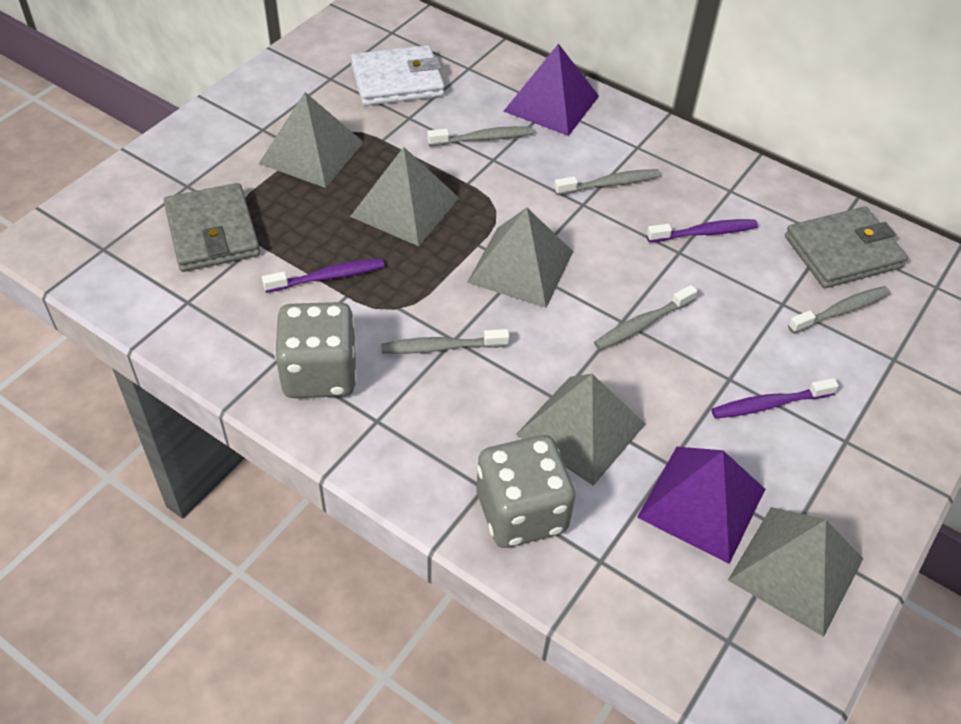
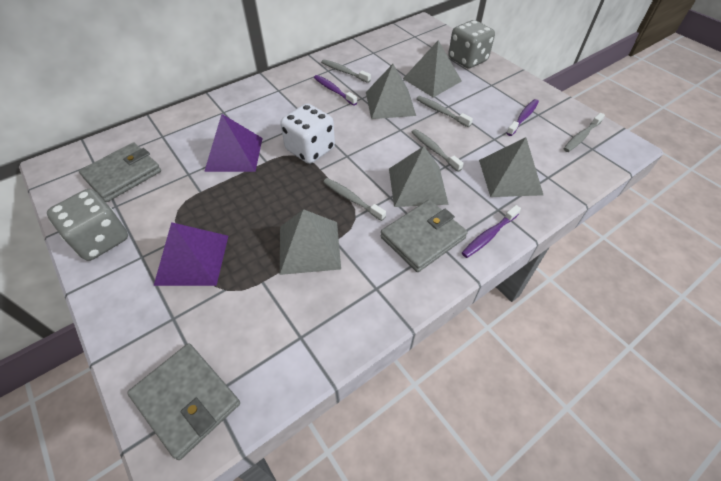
grey wallet: [164,183,260,272] [785,207,908,288] = 2 -> [79,142,161,202] [127,343,240,460] [380,200,468,272] = 3
white dice: none = 0 -> [280,104,335,164] = 1
white wallet: [351,45,445,106] = 1 -> none = 0

